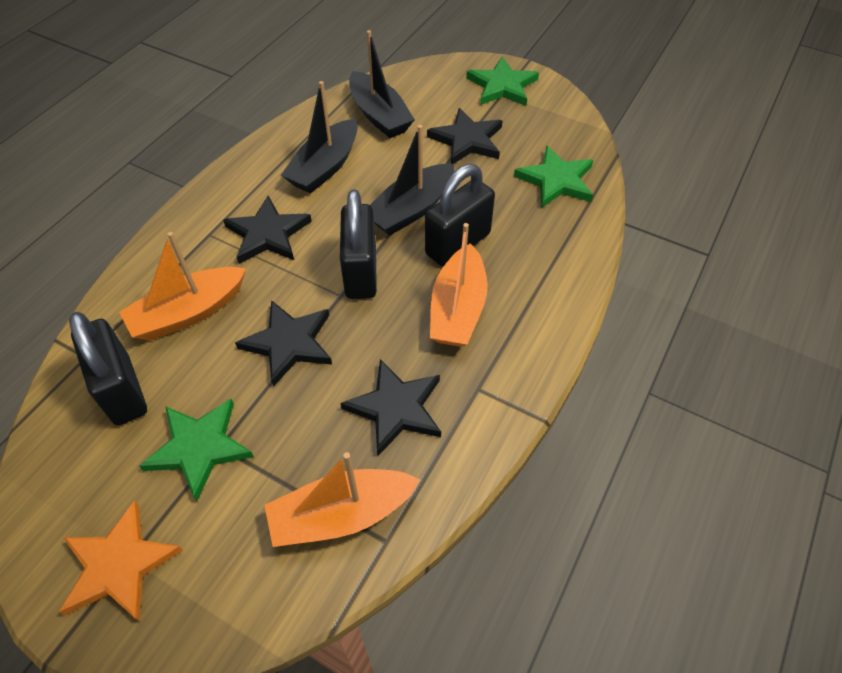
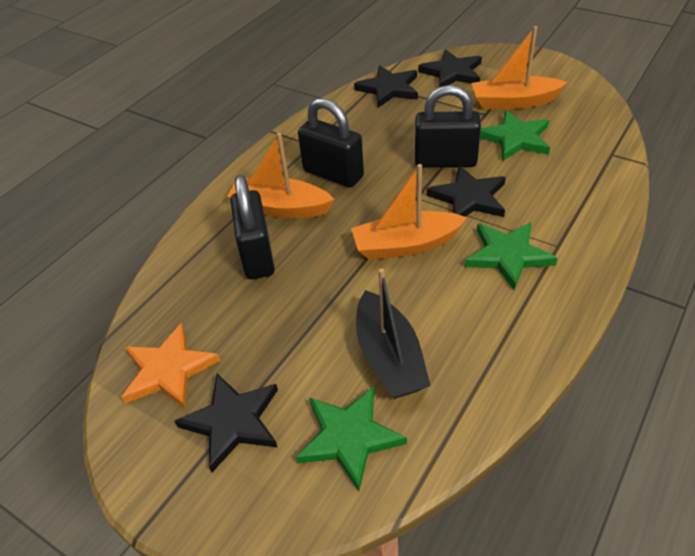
black boat: [281,81,358,193] [349,30,415,138] [370,125,454,235] = 3 -> [356,268,431,399] = 1

